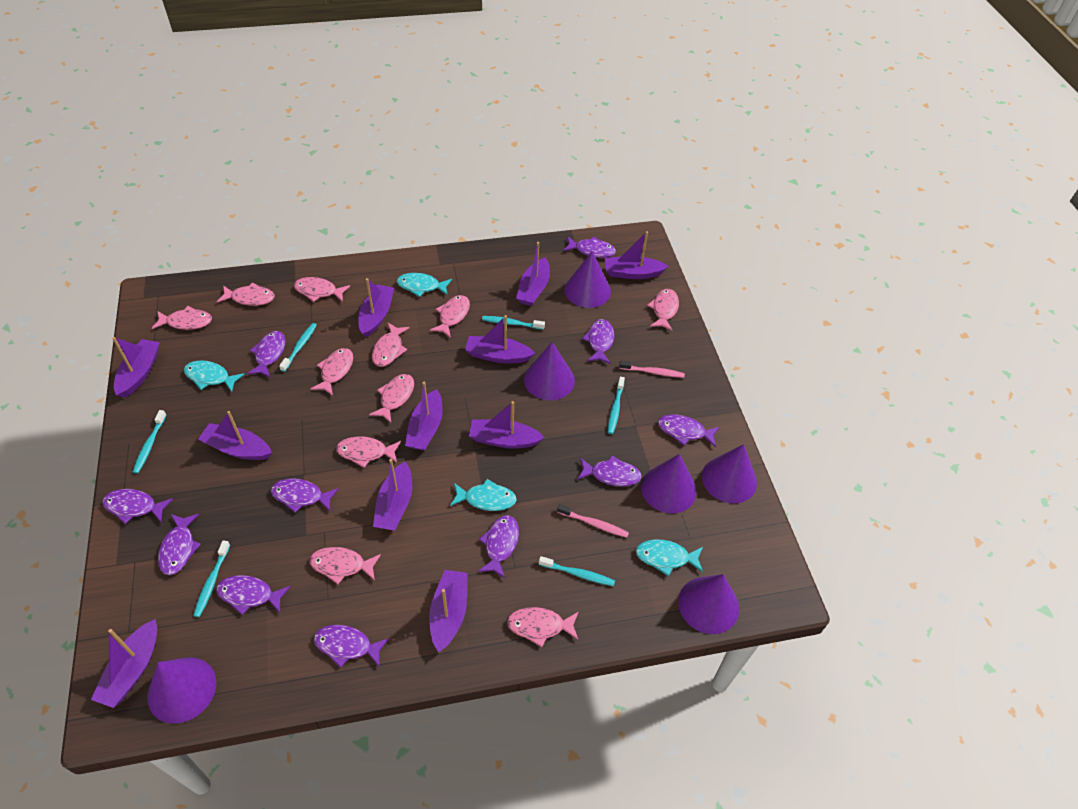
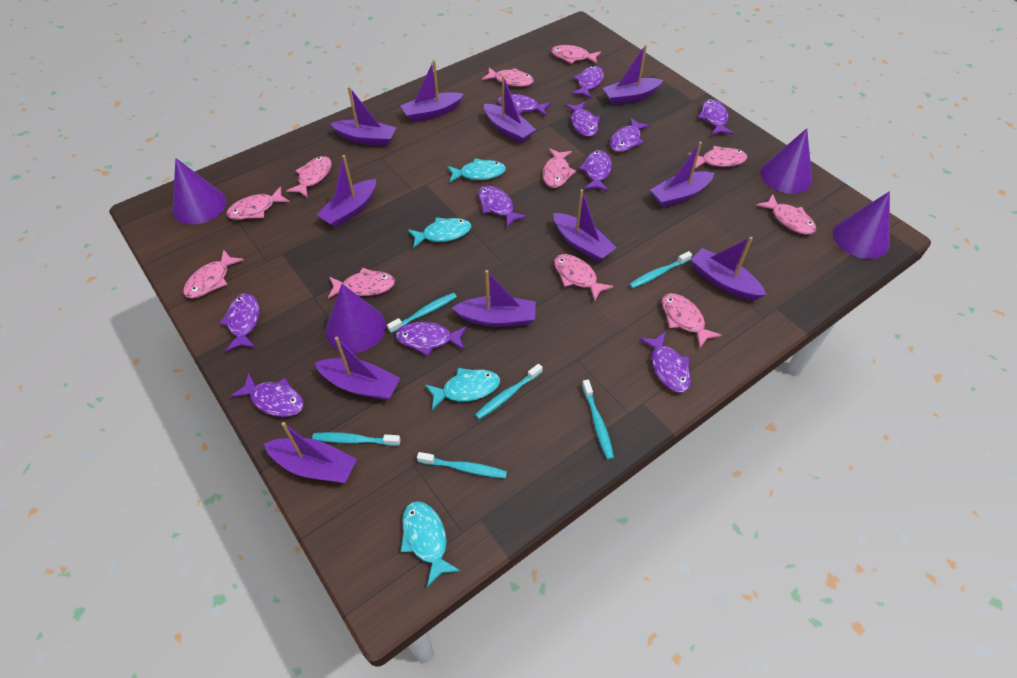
pink toothbrush: [557,504,629,538] [619,361,685,378] = 2 -> none = 0
purple cone: [147,657,216,724] [524,342,575,400] [564,251,611,308] [641,454,697,513] [678,574,739,634] [702,444,757,503] = 6 -> [172,158,227,225] [325,284,386,353] [761,128,812,194] [833,191,890,259] = 4

